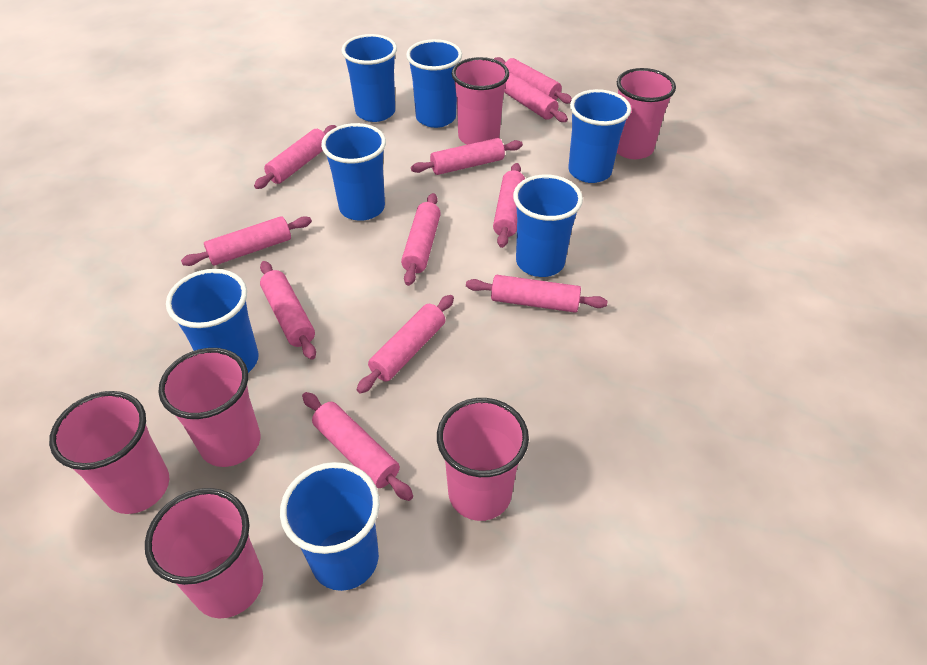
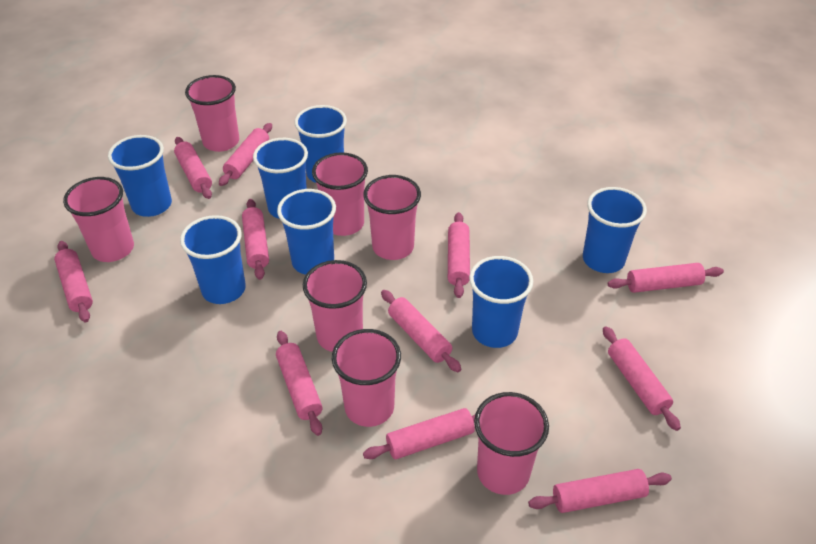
pink cup: [49,391,169,514] [145,488,263,618] [159,348,260,467] [437,398,529,521] [452,57,509,145] [617,68,676,159] = 6 -> [63,177,134,262] [185,75,239,152] [303,260,367,352] [312,152,368,236] [332,329,401,427] [363,175,421,260] [474,392,549,495] = 7

